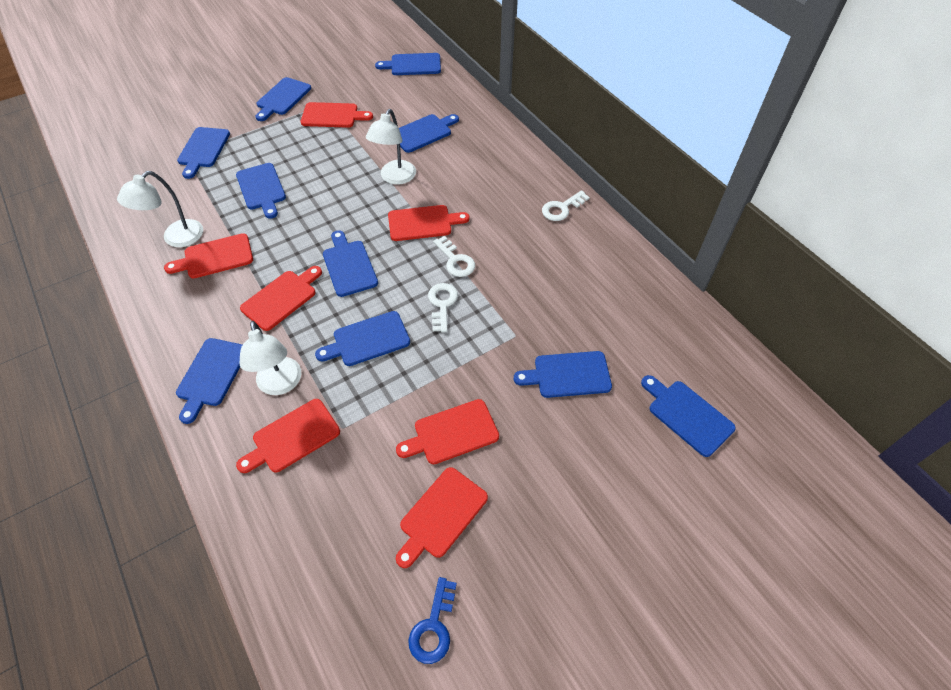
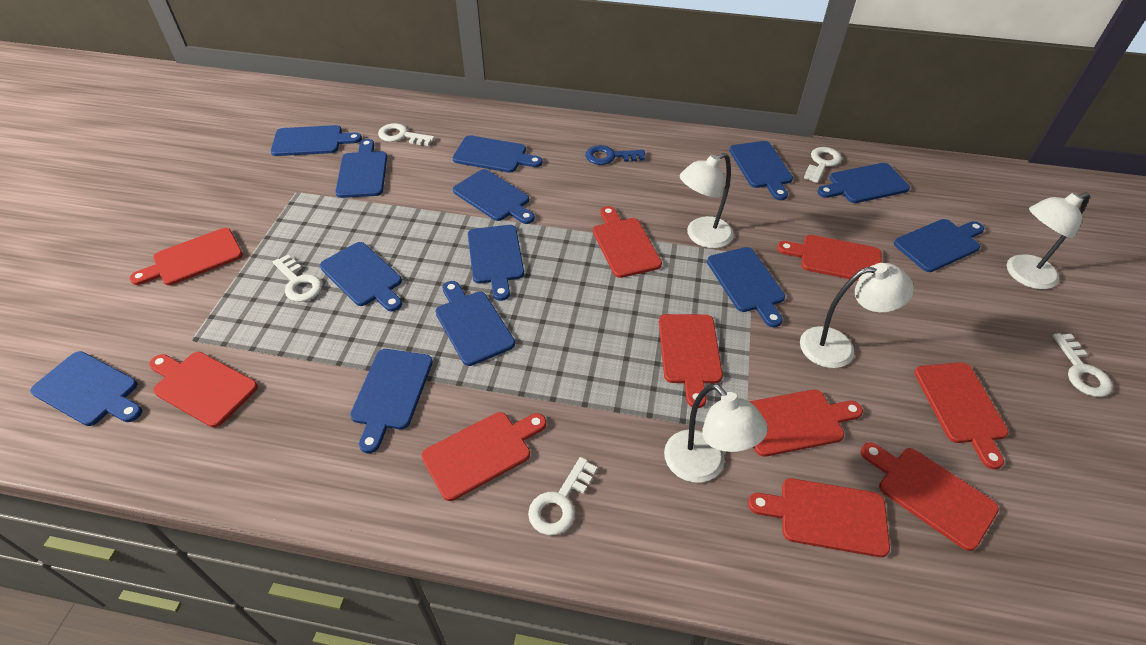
blue cutting board: [176,338,242,424] [177,127,230,179] [236,163,286,219] [255,77,311,121] [315,311,410,366] [323,230,378,297] [375,53,441,75] [399,114,459,153] [514,351,612,398] [641,375,736,457] = 10 -> [30,351,142,426] [271,125,362,156] [320,242,402,312] [335,139,387,198] [350,349,433,453] [435,281,515,366] [453,135,543,173] [453,169,535,224] [468,225,524,301] [707,247,785,327] [729,141,793,200] [817,163,910,203] [894,219,984,272] = 13
red cutting board: [164,233,253,279] [236,399,340,473] [240,266,322,331] [301,102,373,128] [388,205,469,241] [396,399,499,464] [396,467,488,568] = 7 -> [130,228,243,285] [149,352,258,428] [421,412,546,501] [593,206,662,278] [659,314,723,408] [748,478,890,557] [749,390,863,457] [777,235,881,281] [861,442,999,551] [914,362,1009,469] = 10
white key: [428,283,458,332] [433,236,475,277] [542,190,590,221] = 3 -> [273,255,322,302] [378,123,435,146] [528,457,597,535] [804,147,842,183] [1052,333,1113,397] = 5
white lamp: [117,171,203,247] [240,321,301,395] [366,109,416,185] = 3 -> [664,383,768,483] [680,153,734,248] [800,263,914,368] [1007,192,1090,289] = 4

